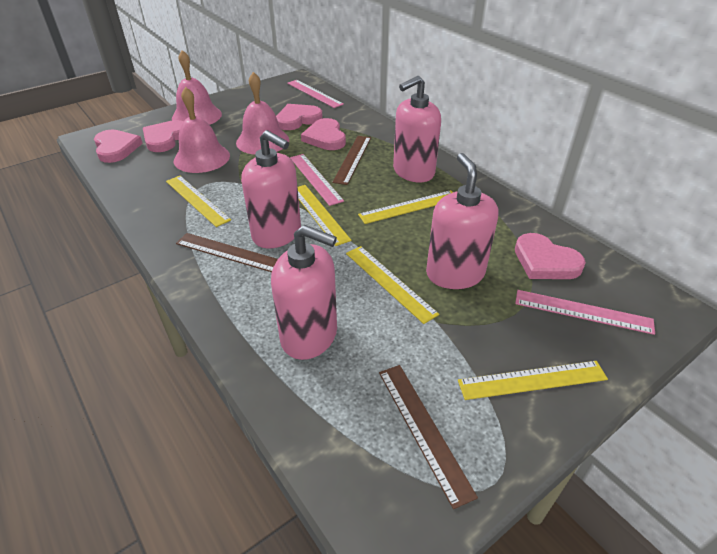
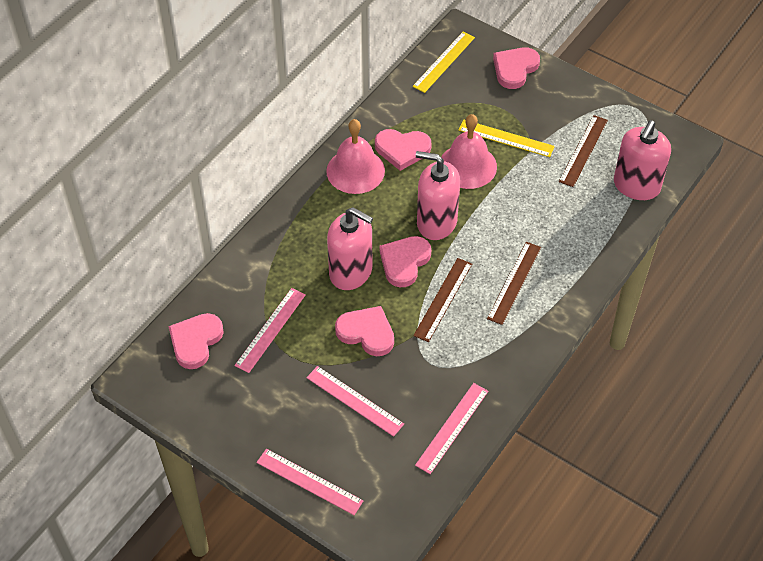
pink bell: [172,50,222,125] [174,87,230,173] [236,72,289,155] = 3 -> [326,119,385,194] [441,114,497,189] = 2
pink ruler: [287,80,344,108] [290,154,344,206] [515,290,655,335] = 3 -> [234,288,306,373] [256,449,363,515] [307,366,404,437] [415,383,488,474] = 4
pink soap dispenser: [241,130,301,248] [271,225,337,360] [393,76,441,182] [426,153,498,289] = 4 -> [327,207,373,290] [416,151,460,240] [614,120,671,200] = 3
yellow ruler: [166,176,231,227] [298,185,352,246] [346,246,439,324] [358,190,453,224] [458,361,608,400] = 5 -> [412,32,475,93] [458,119,555,157] = 2

